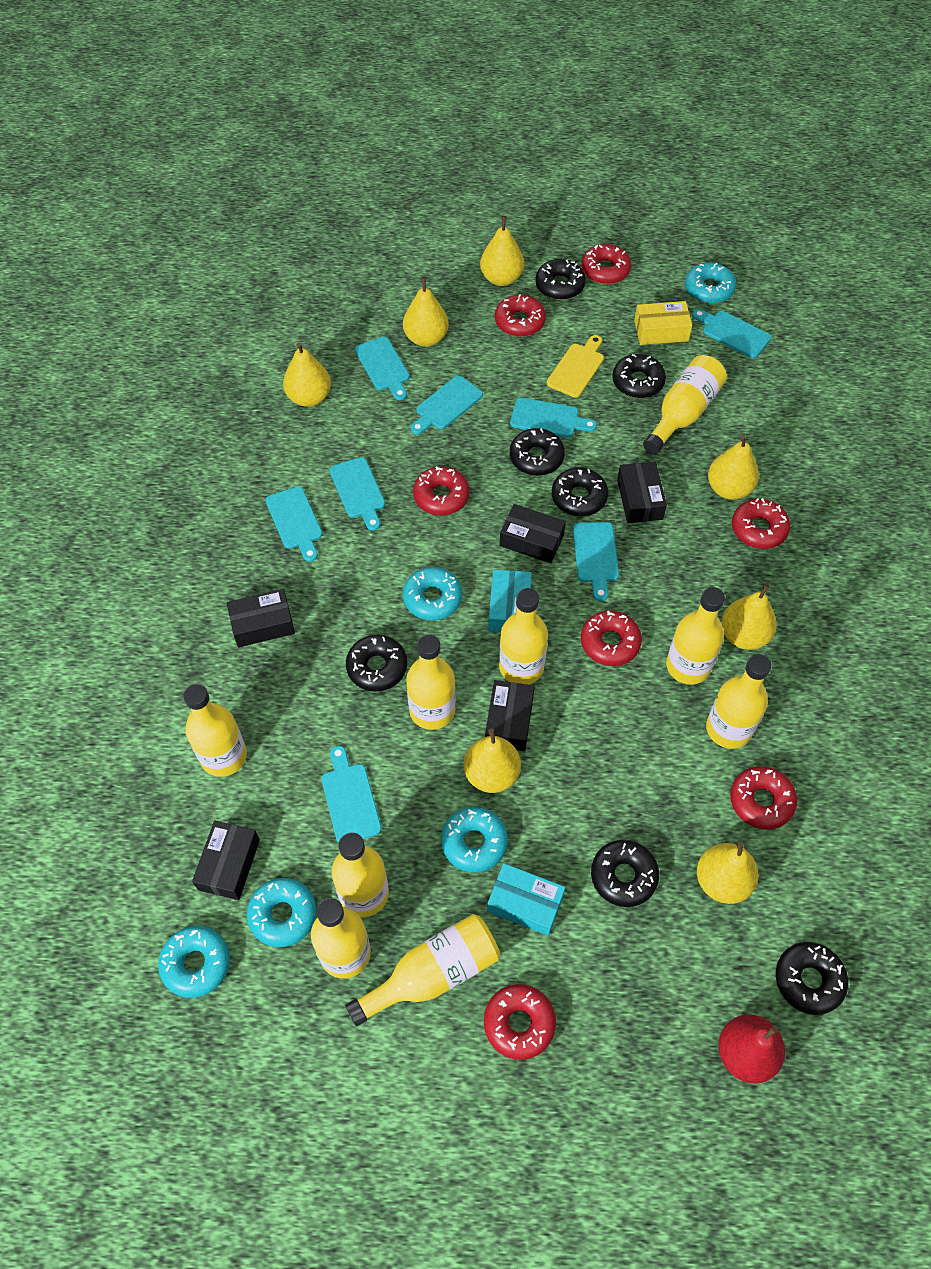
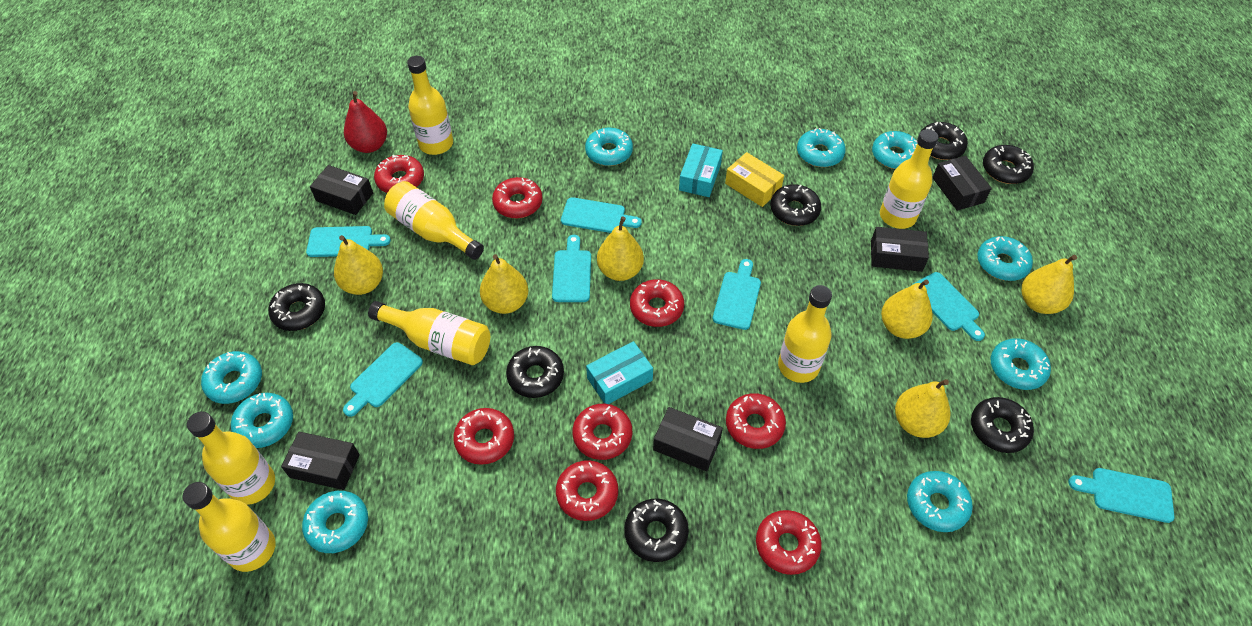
red donut: [413,466,470,515] [484,984,556,1060] [495,294,546,337] [581,244,631,284] [581,610,642,666] [730,766,797,830] [732,498,790,549] = 7 -> [374,155,424,193] [453,408,514,465] [492,177,543,218] [556,460,618,521] [572,404,632,460] [630,279,684,327] [726,393,786,449] [756,510,822,575] = 8
turquoise cutting board: [266,486,322,562] [321,746,382,843] [329,457,385,531] [355,337,410,400] [410,375,483,435] [510,397,597,437] [573,522,619,601] [692,309,771,358] = 8 -> [306,226,391,257] [343,342,423,417] [552,235,591,302] [561,197,642,233] [713,259,761,330] [912,272,985,341] [1068,468,1175,523] = 7
turquoise donut: [158,926,230,998] [247,878,316,947] [403,567,462,620] [441,807,508,873] [685,263,736,304] = 5 -> [201,351,262,404] [231,393,293,448] [302,491,368,553] [585,128,633,166] [797,128,846,167] [872,131,917,169] [907,471,973,532] [977,236,1033,281] [991,338,1051,390] = 9
yellow bottle: [183,684,247,777] [311,898,371,979] [332,833,389,917] [345,914,500,1027] [406,634,456,730] [499,588,548,685] [643,355,727,454] [666,587,725,685] [706,654,771,749] = 9 -> [182,482,275,572] [187,411,275,505] [368,301,490,365] [384,181,484,260] [407,56,453,155] [778,285,832,383] [880,129,939,229] = 7
yellow cutting board: [547,335,604,397] = 1 -> none = 0
yellow pear: [283,343,331,407] [403,277,449,347] [463,728,521,793] [480,216,524,286] [697,841,759,904] [708,435,759,500] [721,584,776,650] = 7 -> [334,235,383,295] [480,254,528,314] [597,216,644,281] [881,280,933,339] [895,379,950,438] [1022,255,1077,314] = 6

